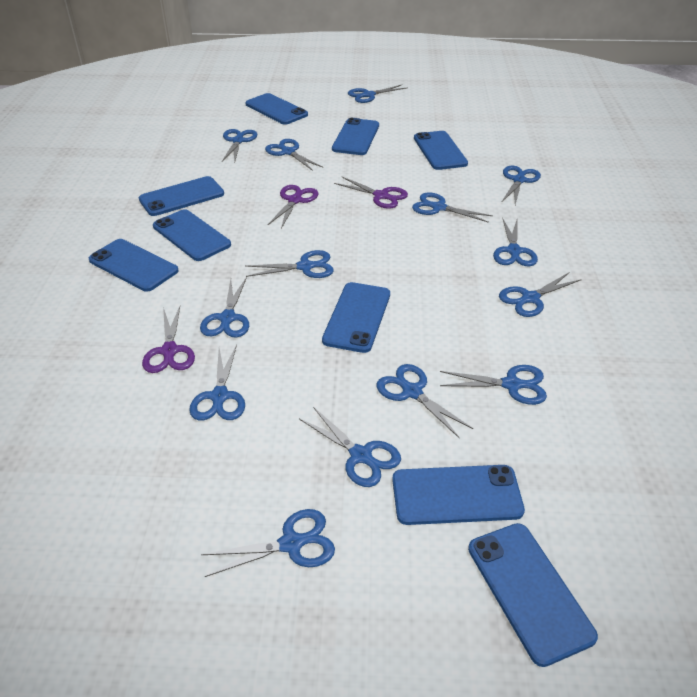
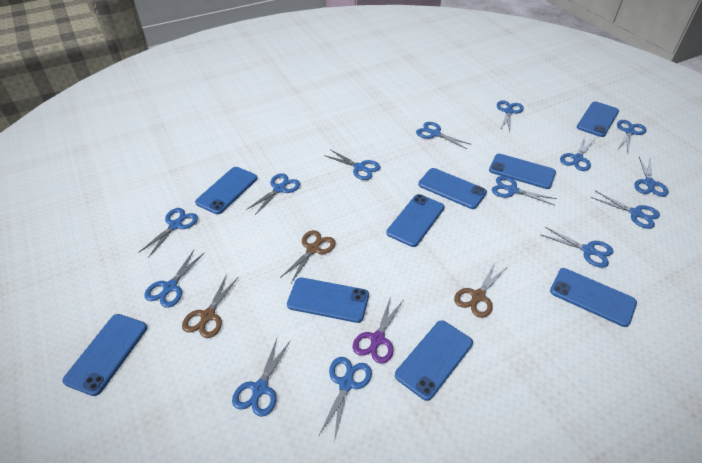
brown scissors: none = 0 -> [182,274,238,338] [280,230,336,283] [454,261,507,318] = 3
purple scissors: [142,306,195,373] [268,185,318,228] [334,177,408,209] = 3 -> [353,297,403,364] = 1

